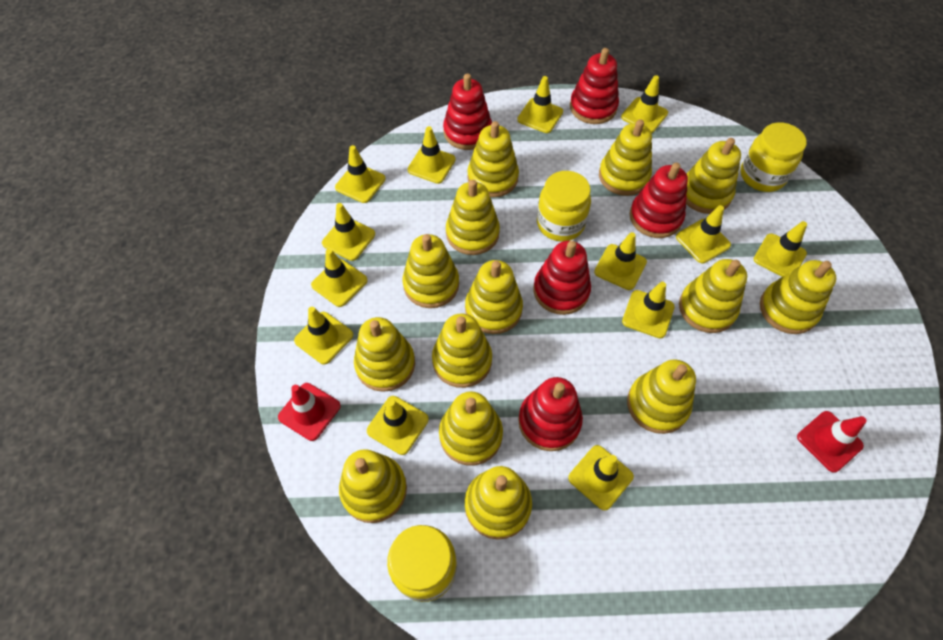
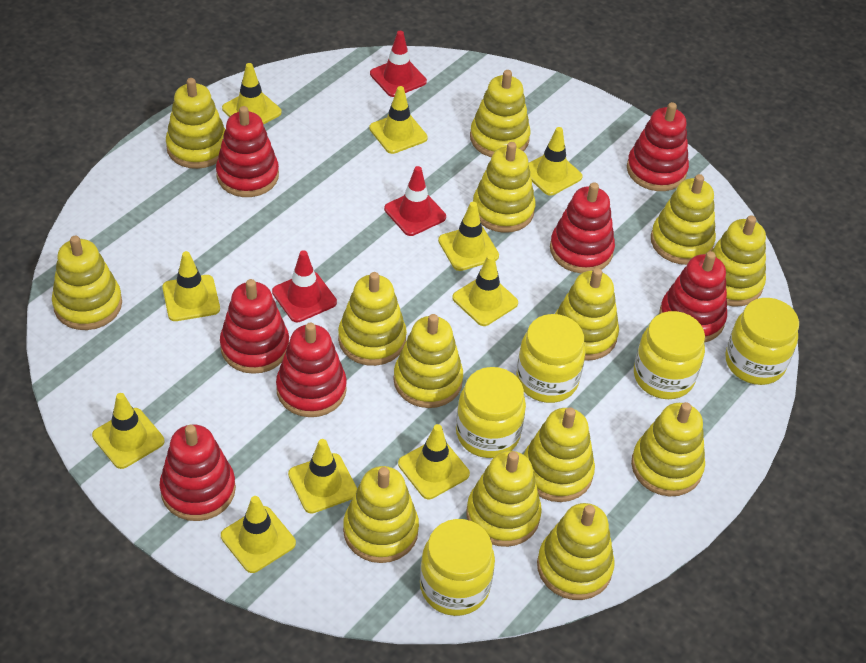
red stacking toy: [443,74,492,150] [518,377,583,451] [533,241,591,315] [570,48,619,124] [630,163,688,238] = 5 -> [160,425,236,521] [216,106,279,197] [220,279,289,374] [276,322,347,417] [550,182,615,273] [627,102,689,191] [659,251,727,342] = 7
red traffic cone: [278,383,341,441] [797,411,867,473] = 2 -> [272,250,337,322] [370,31,427,97] [384,166,446,236] = 3
yellow jar: [387,525,457,602] [537,171,591,241] [740,122,807,192] = 3 -> [420,519,495,616] [456,367,526,458] [516,314,586,403] [634,311,705,399] [725,298,799,385] = 5
yellow traffic cone: [294,307,353,364] [311,249,368,307] [322,203,375,261] [335,145,386,203] [367,396,429,455] [407,126,456,184] [517,76,563,133] [568,445,634,510] [594,232,647,290] [621,75,668,133] [622,282,675,338] [676,205,731,263] [754,221,807,277] = 13 -> [92,393,165,469] [162,251,220,321] [221,496,296,573] [222,63,282,125] [288,439,357,514] [369,86,428,154] [398,424,470,499] [438,202,499,271] [452,254,518,326] [528,127,582,196] = 10

